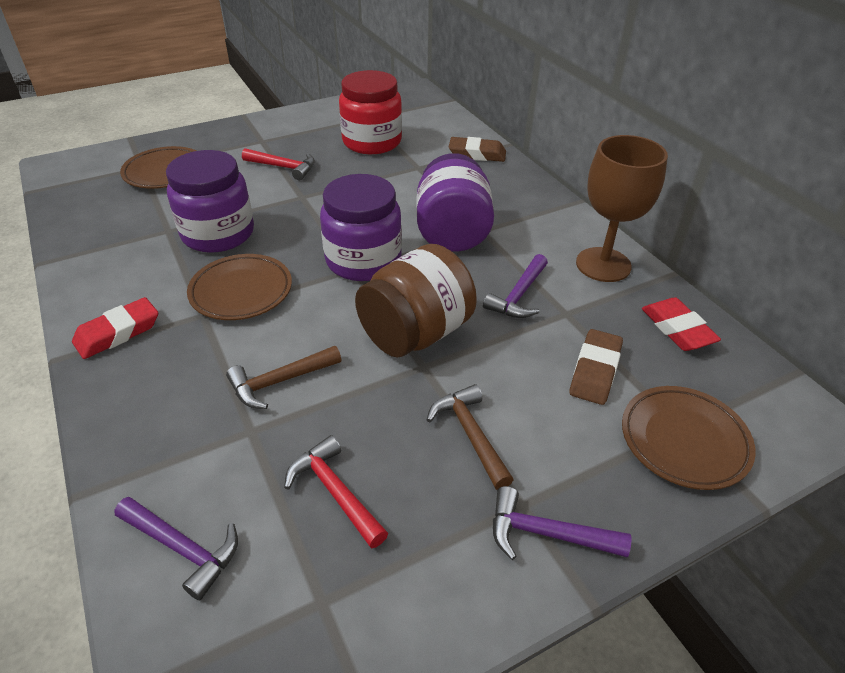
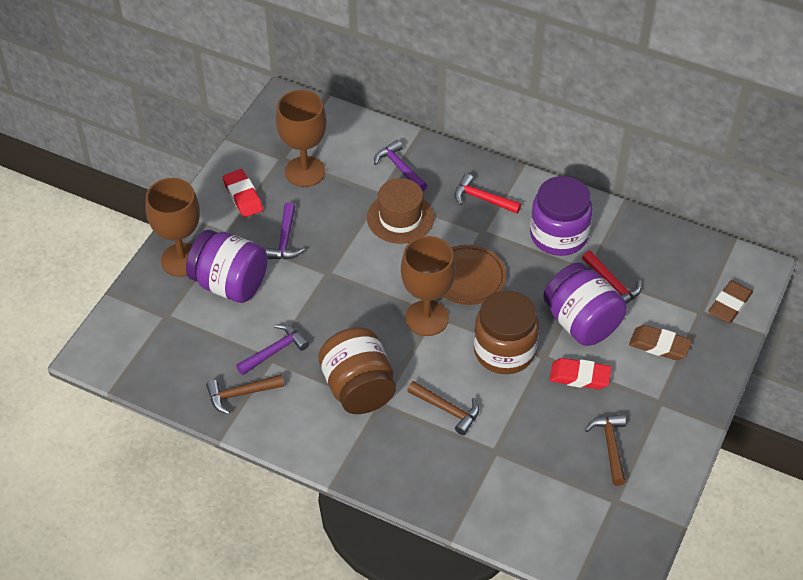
brown goblet: [576,135,668,282] = 1 -> [145,178,200,277] [276,90,327,187] [401,236,456,336] = 3
brown hammer: [226,346,342,409] [426,384,514,490] = 2 -> [206,374,284,414] [407,381,479,435] [585,414,626,486] = 3
brown hat: none = 0 -> [367,178,434,244] = 1
brown jar: [355,244,477,357] = 1 -> [318,327,396,414] [474,291,539,374] = 2
brown plate: [120,146,196,189] [187,254,292,320] [622,386,756,490] = 3 -> [442,245,506,305] = 1
red jar: [339,70,402,154] = 1 -> none = 0

